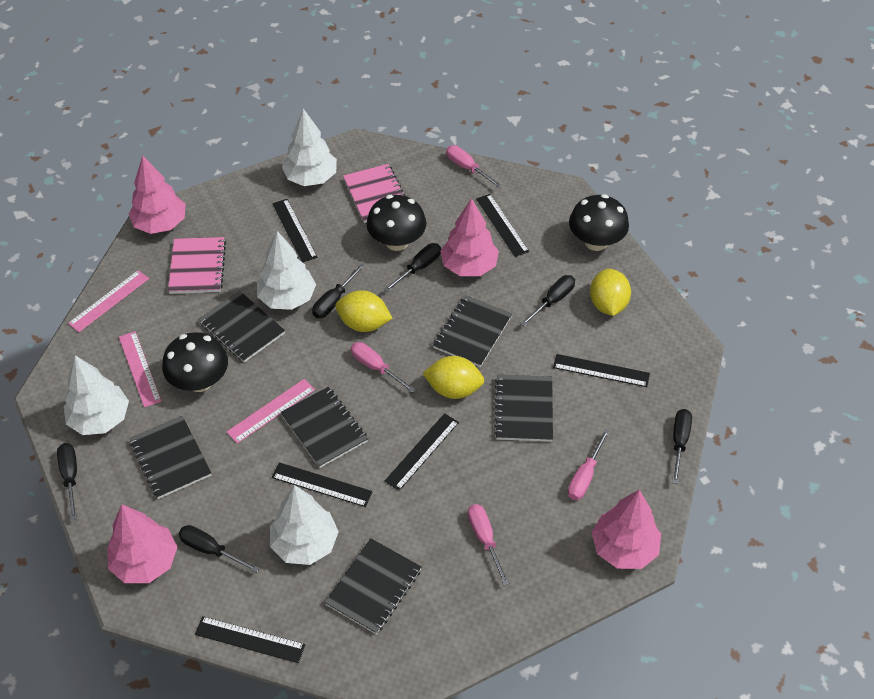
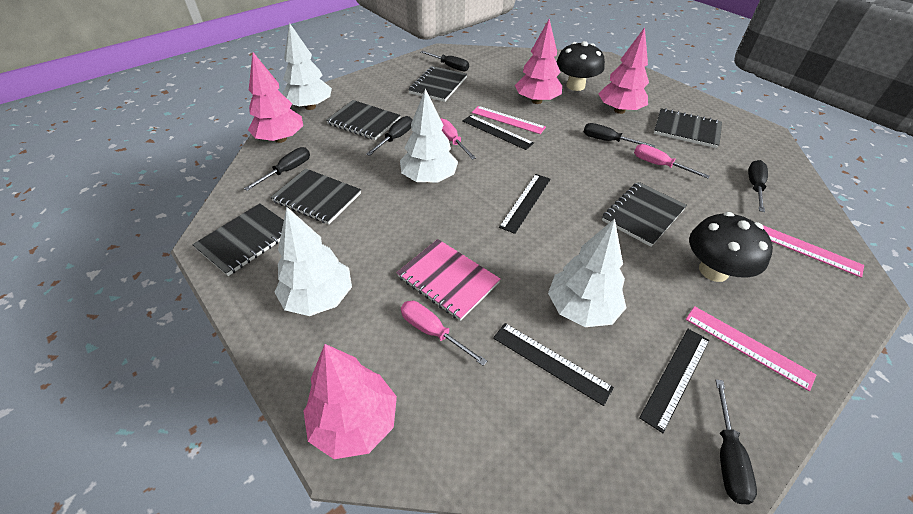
black mushroom: [162,332,228,392] [366,195,426,251] [569,194,629,251] = 3 -> [556,41,605,91] [689,212,773,282] = 2
black ruler: [195,616,306,663] [272,199,318,262] [272,462,373,507] [385,413,459,491] [476,194,529,257] [553,354,650,387] = 6 -> [462,115,534,150] [493,323,614,406] [499,174,550,234] [639,329,710,433] = 4
pink notebook: [168,237,226,294] [343,164,406,223] = 2 -> [397,239,501,321] = 1
pink screwdriver: [351,342,416,393] [446,145,502,188] [468,504,509,585] [568,429,610,500] = 4 -> [401,301,487,366] [440,118,476,160] [634,144,710,179] = 3
yellow lemon: [336,290,392,332] [423,356,484,399] [590,269,631,316] = 3 -> none = 0

